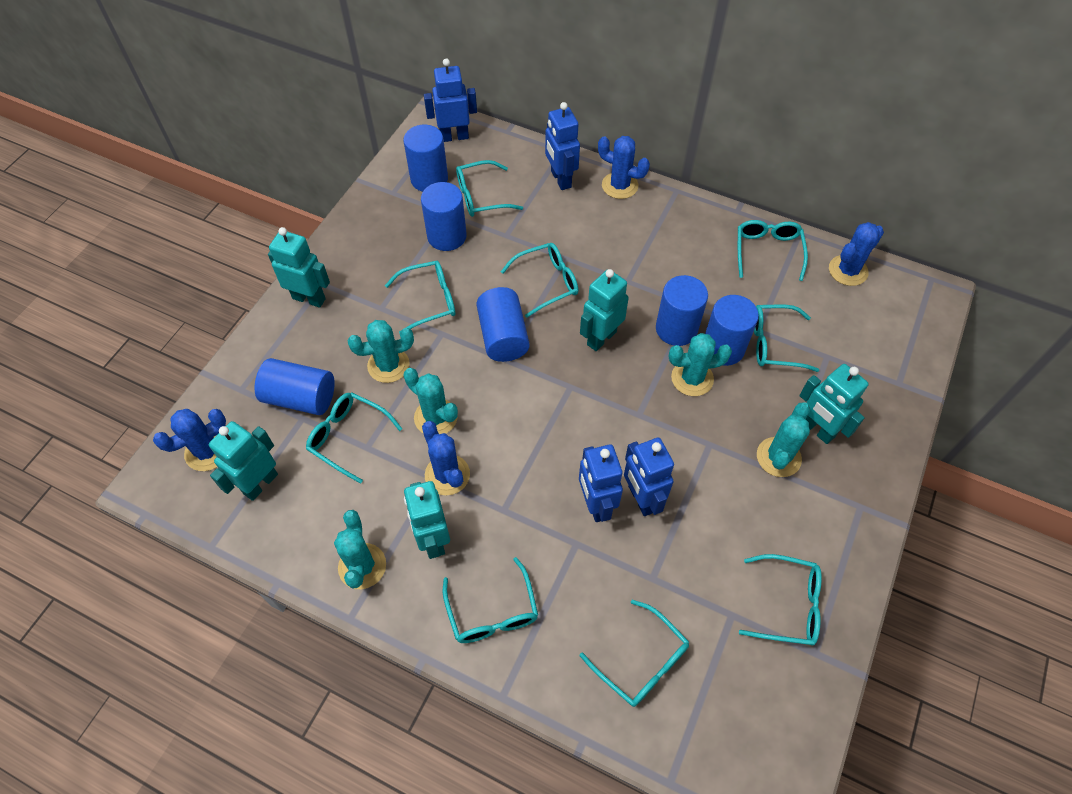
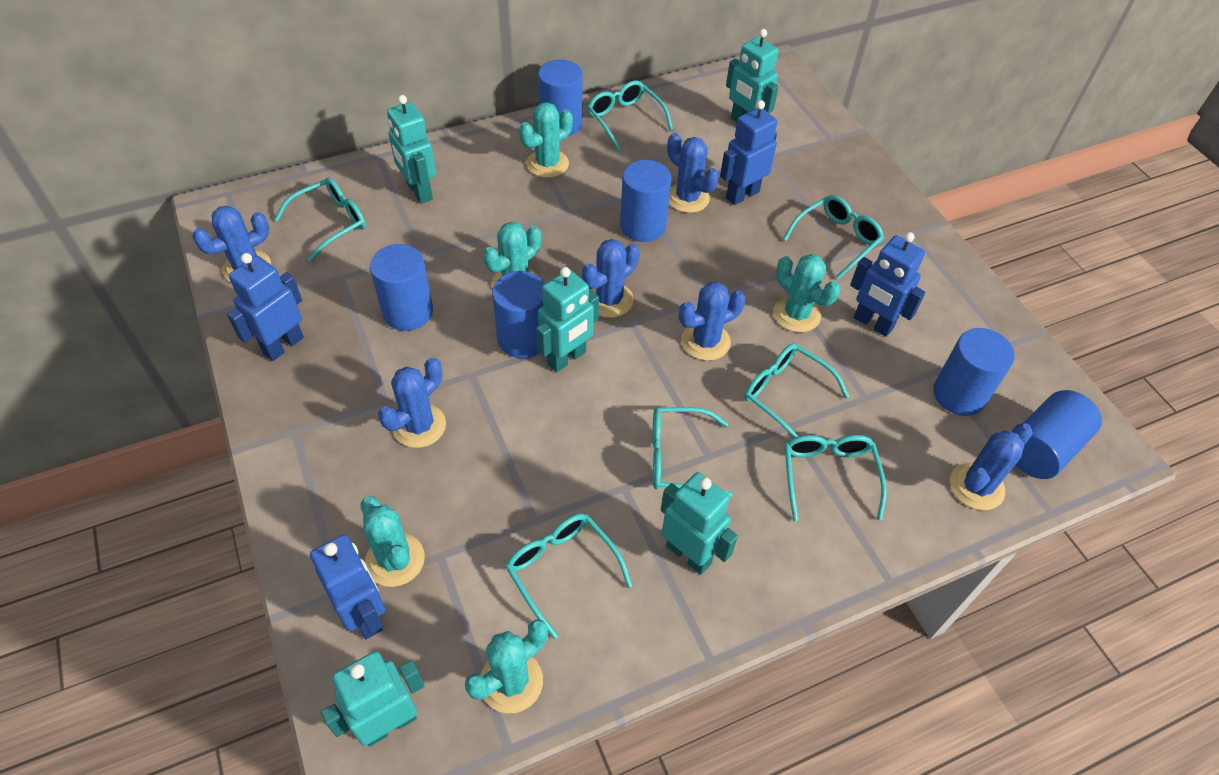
blue cactus: [153,409,226,471] [422,421,470,495] [598,136,650,199] [829,222,884,286] = 4 -> [192,205,271,282] [378,358,446,448] [582,239,640,318] [667,133,719,213] [679,282,746,361] [950,423,1033,510] = 6
turquoise glasses: [306,392,402,484] [385,261,456,334] [443,557,538,643] [456,160,523,217] [501,243,578,318] [580,600,689,707] [738,220,808,281] [739,554,822,646] [754,305,819,372] = 9 -> [274,177,366,261] [505,513,632,639] [587,80,673,151] [653,407,733,497] [744,343,850,438] [783,195,884,280] [785,435,887,521] = 7

